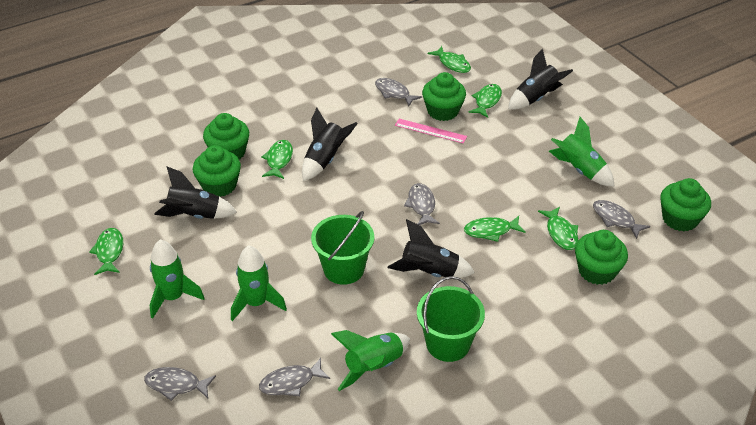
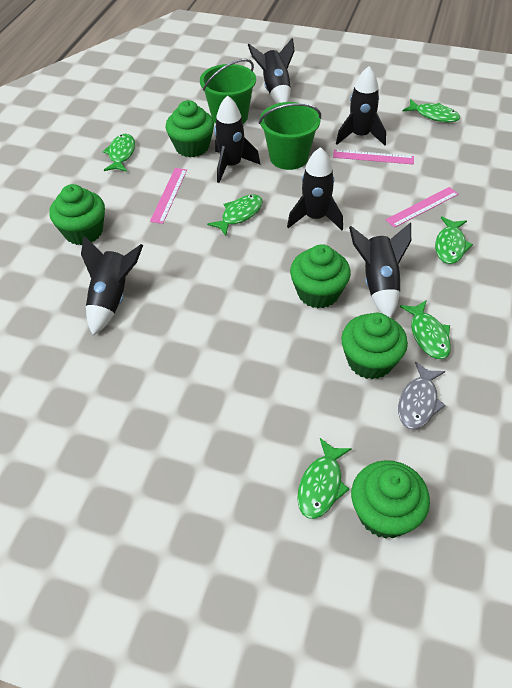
black rocket: [154,167,237,219] [302,108,358,181] [388,219,475,278] [508,48,573,110] = 4 -> [81,236,143,335] [214,95,260,183] [248,38,295,104] [287,147,343,230] [336,66,386,145] [349,223,411,318] = 6
green rocket: [150,240,205,318] [231,245,287,321] [331,330,410,391] [549,117,615,187] = 4 -> none = 0
grey fish: [144,367,216,401] [259,358,330,396] [375,78,422,106] [404,183,440,225] [593,200,650,239] = 5 -> [398,362,446,429] = 1
pink ruler: [395,119,467,143] = 1 -> [150,168,187,224] [333,149,414,165] [385,187,459,228] = 3

